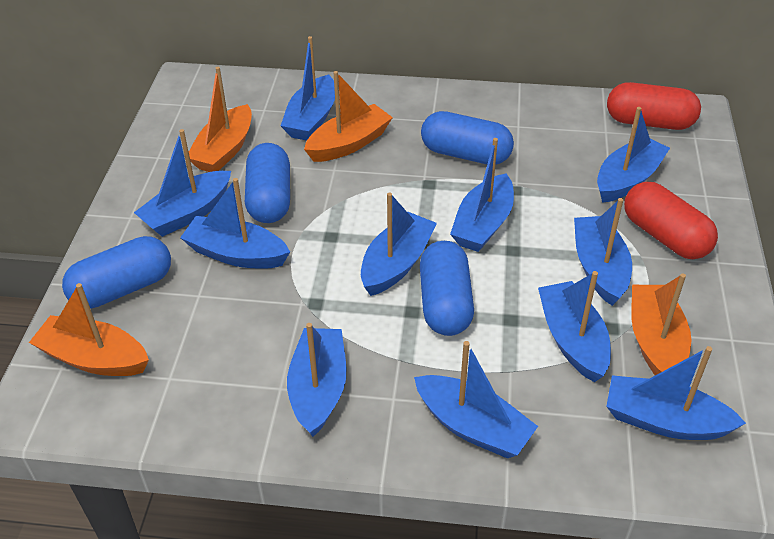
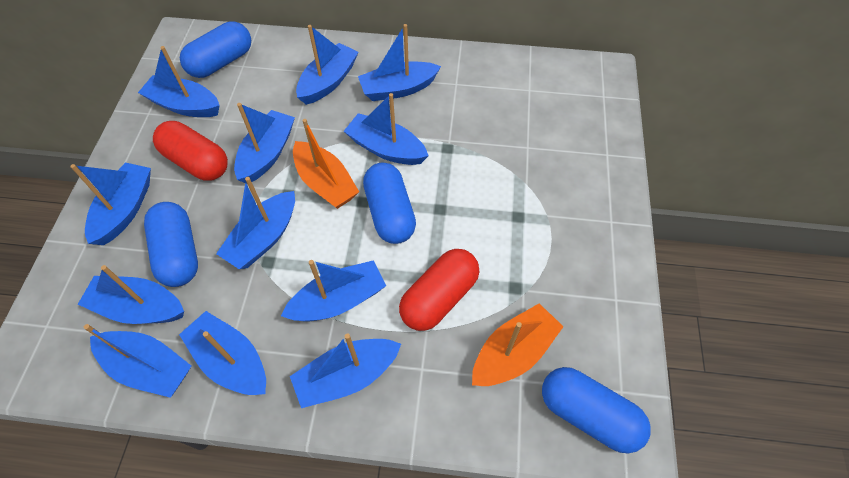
blue boat: [134,129,231,237] [180,178,290,269] [281,36,335,141] [287,323,346,437] [361,192,437,296] [414,341,538,458] [450,138,514,252] [538,271,611,382] [574,198,632,306] [597,107,670,203] [606,346,746,440] = 11 -> [70,162,151,245] [78,265,184,324] [84,324,191,398] [138,46,220,117] [179,311,266,395] [216,177,295,269] [234,103,295,184] [281,260,386,322] [290,334,401,408] [296,25,359,105] [344,93,428,165] [358,24,441,101] = 12
orange boat: [29,283,149,376] [189,67,252,172] [304,71,393,162] [631,273,692,375] = 4 -> [293,119,359,209] [472,303,564,386] = 2

